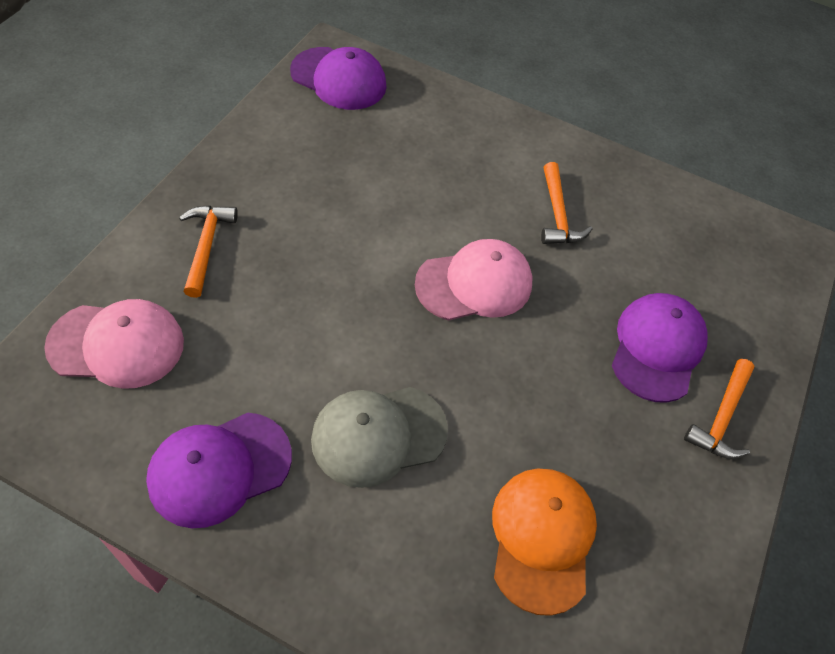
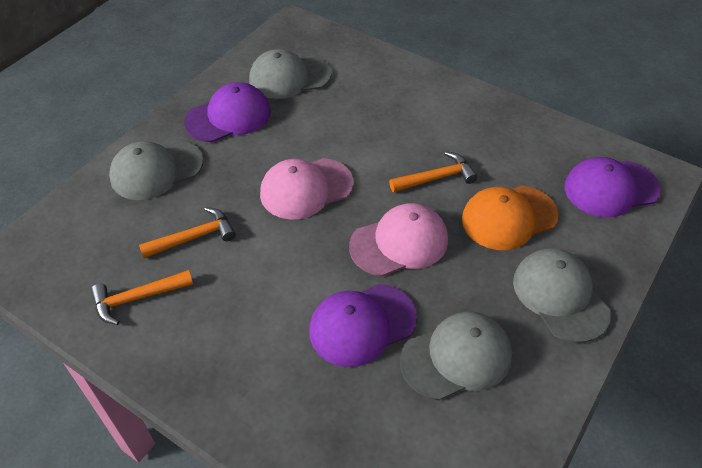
grey cap: [311,387,448,488] = 1 -> [109,140,203,200] [249,49,332,99] [400,312,512,400] [513,248,611,343] = 4

